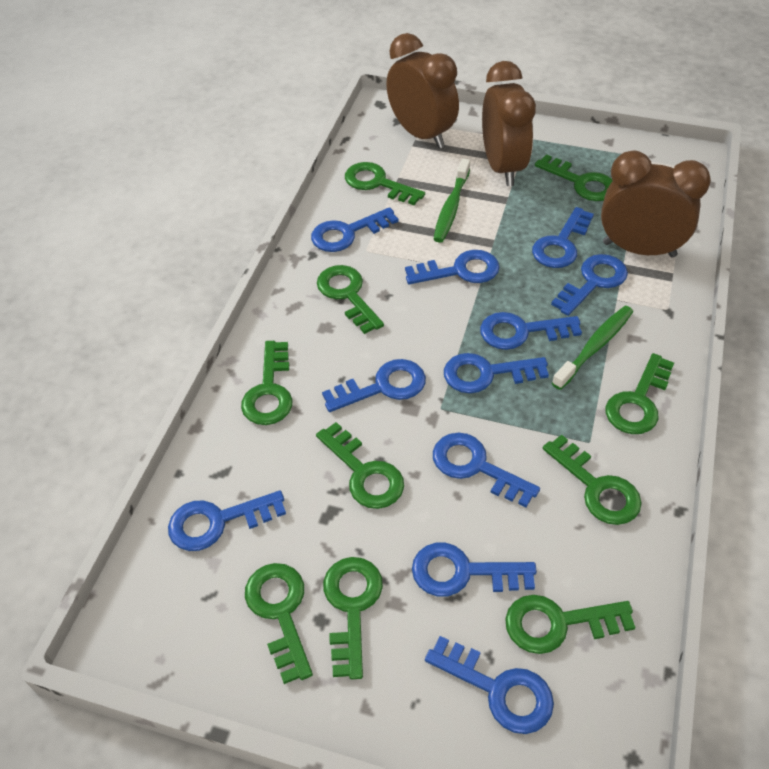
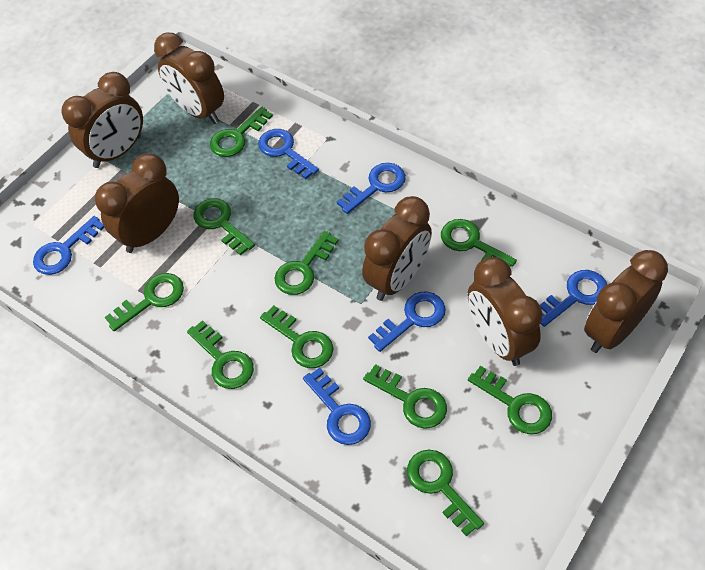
blue key: [168,491,286,551] [311,207,398,252] [322,359,426,412] [405,250,500,284] [412,543,537,597] [425,636,554,734] [433,433,540,508] [444,353,549,393] [480,312,582,350] [532,207,594,268] [551,254,628,316] = 11 -> [33,216,104,275] [258,129,319,179] [303,367,371,445] [337,163,406,214] [368,291,446,352] [540,270,607,327] = 6
brown clock: [386,33,459,148] [482,61,536,186] [601,150,711,258] = 3 -> [61,72,143,168] [95,154,179,253] [154,32,224,124] [362,196,432,301] [468,257,543,366] [584,250,668,353] = 6
green toothbrush: [434,159,470,243] [552,306,633,390] = 2 -> none = 0

